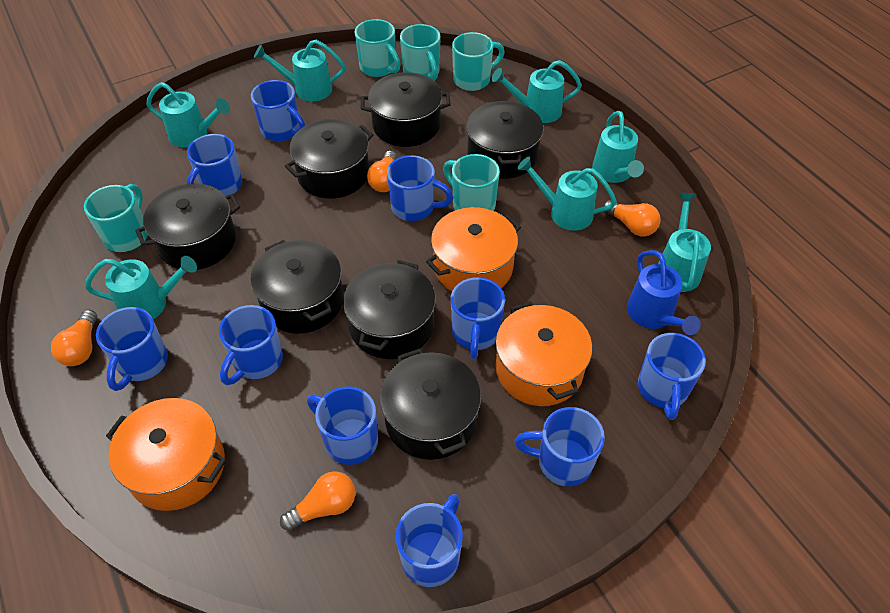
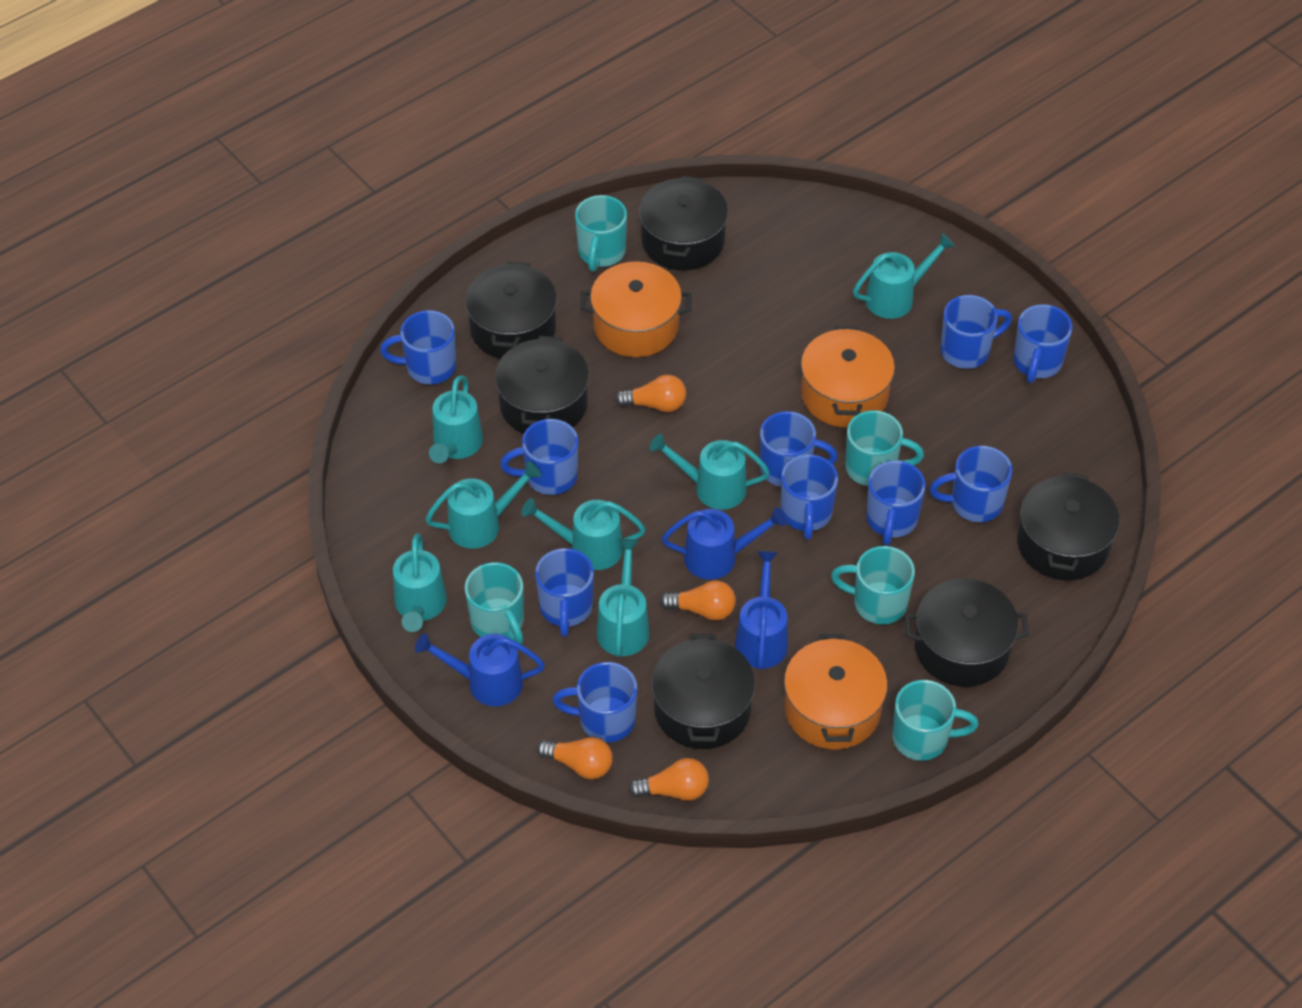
black pot: [135,183,240,270] [250,240,343,334] [285,119,373,199] [343,260,436,359] [361,72,451,147] [380,348,481,460] [467,101,544,179] = 7 -> [465,262,557,359] [495,336,589,434] [639,176,728,270] [652,634,755,749] [905,578,1029,687] [1017,472,1119,581] = 6
blue watering can: [627,250,701,335] = 1 -> [415,633,545,706] [662,507,786,580] [735,551,788,670] = 3

